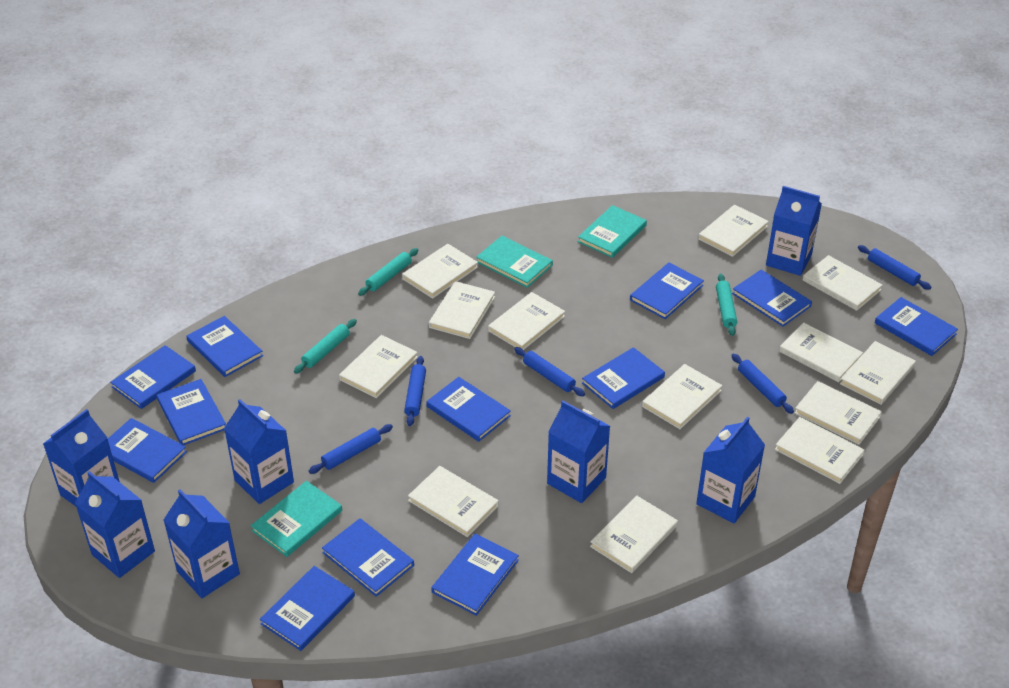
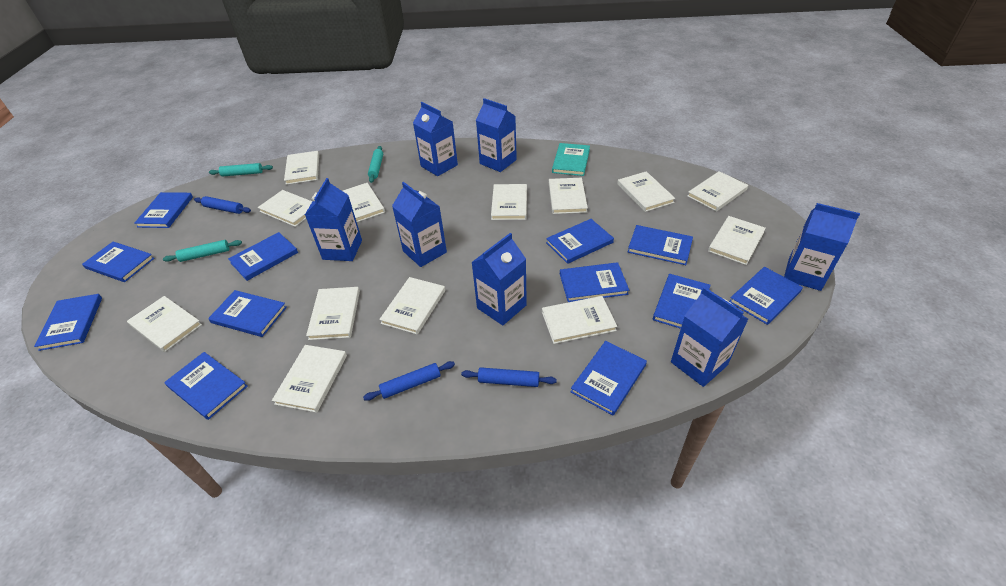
blue rolling pin: [309,424,393,474] [404,356,426,426] [514,347,585,396] [731,353,794,414] [858,245,931,290] = 5 -> [194,196,251,214] [363,361,455,401] [461,367,557,387] = 3
turquoise book: [251,481,342,557] [476,236,553,288] [578,205,647,258] = 3 -> [552,143,590,176] = 1

